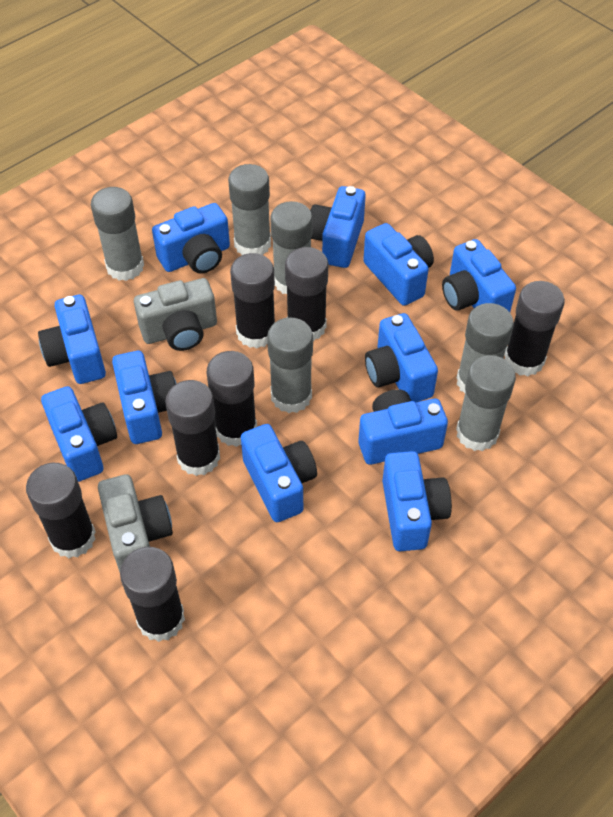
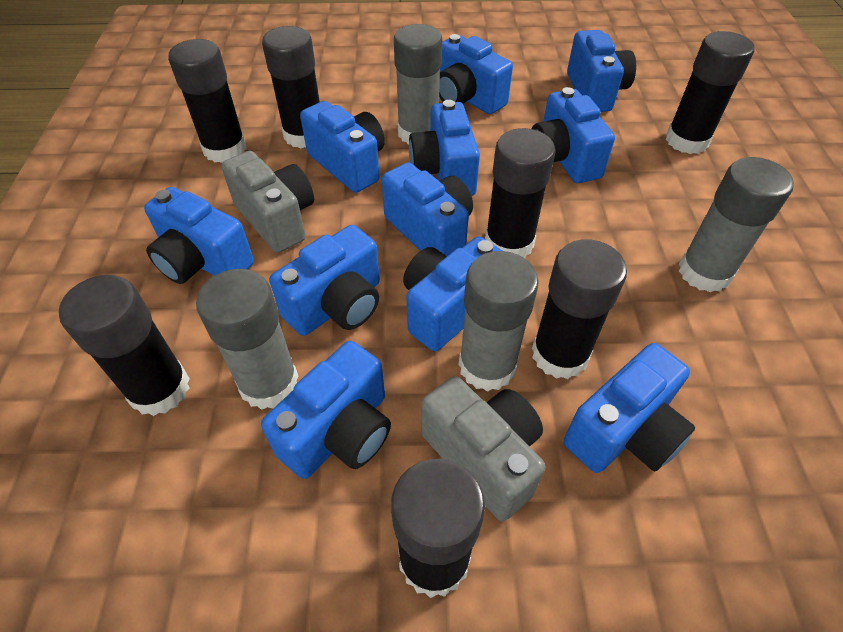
grey glue stick: [91,187,144,281] [228,164,271,255] [267,317,313,413] [270,201,313,294] [456,355,516,451] [457,303,514,393] = 6 -> [196,269,298,410] [394,24,442,145] [459,251,539,392] [679,157,794,293] = 4

